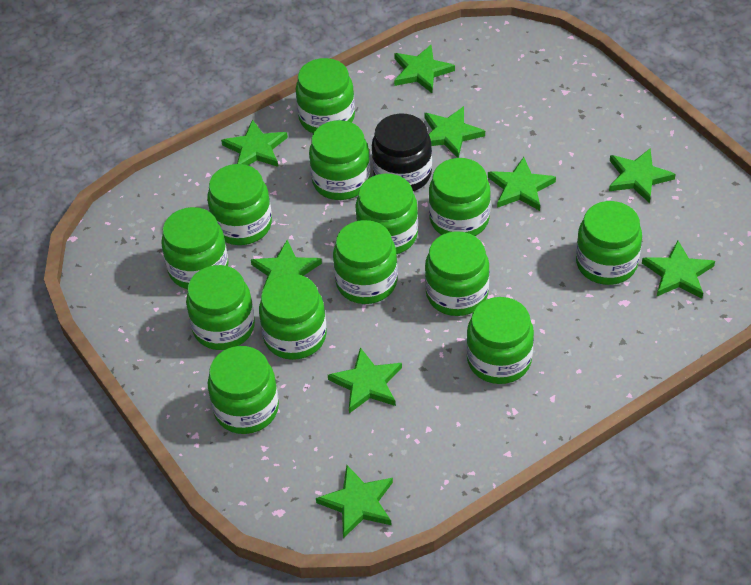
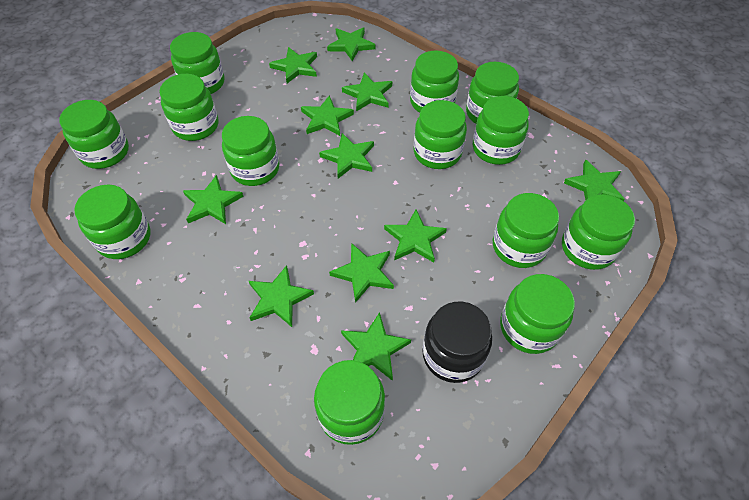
green star: [221,119,288,167] [251,240,322,291] [316,465,393,539] [328,347,402,413] [394,45,455,93] [425,106,485,158] [488,157,556,211] [609,148,676,203] [642,240,715,298] = 9 -> [183,175,244,224] [249,265,314,327] [269,47,317,83] [301,95,354,136] [319,133,374,179] [327,27,375,61] [329,243,394,303] [341,312,411,381] [342,73,392,112] [384,209,447,263] [564,159,625,201] = 11

